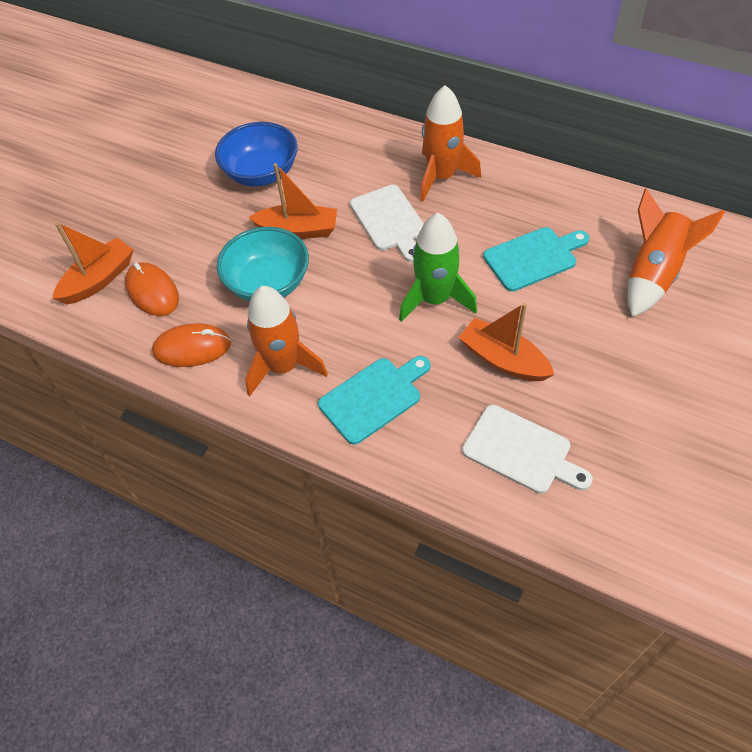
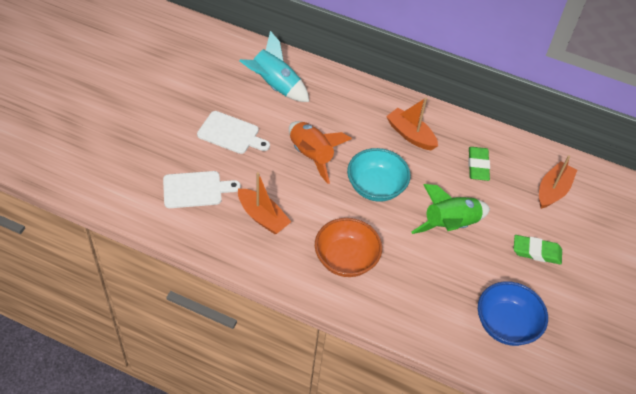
green eraser: none = 0 -> [468,147,490,181] [514,235,562,265] = 2
orange bowl: none = 0 -> [315,218,382,277] = 1
orange mouse: [125,262,179,316] [152,323,231,367] = 2 -> none = 0
orange rocket: [245,286,328,396] [420,85,481,202] [627,188,725,317] = 3 -> [289,121,352,184] = 1
turquoise cutting board: [318,356,430,445] [483,227,589,292] = 2 -> none = 0
turquoise rocket: none = 0 -> [239,31,309,102] = 1

